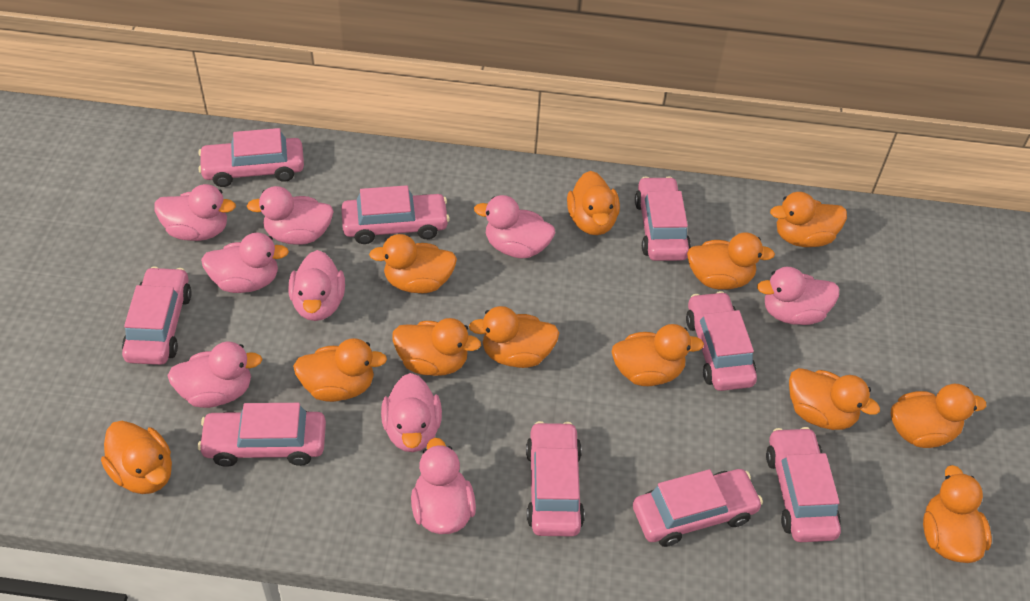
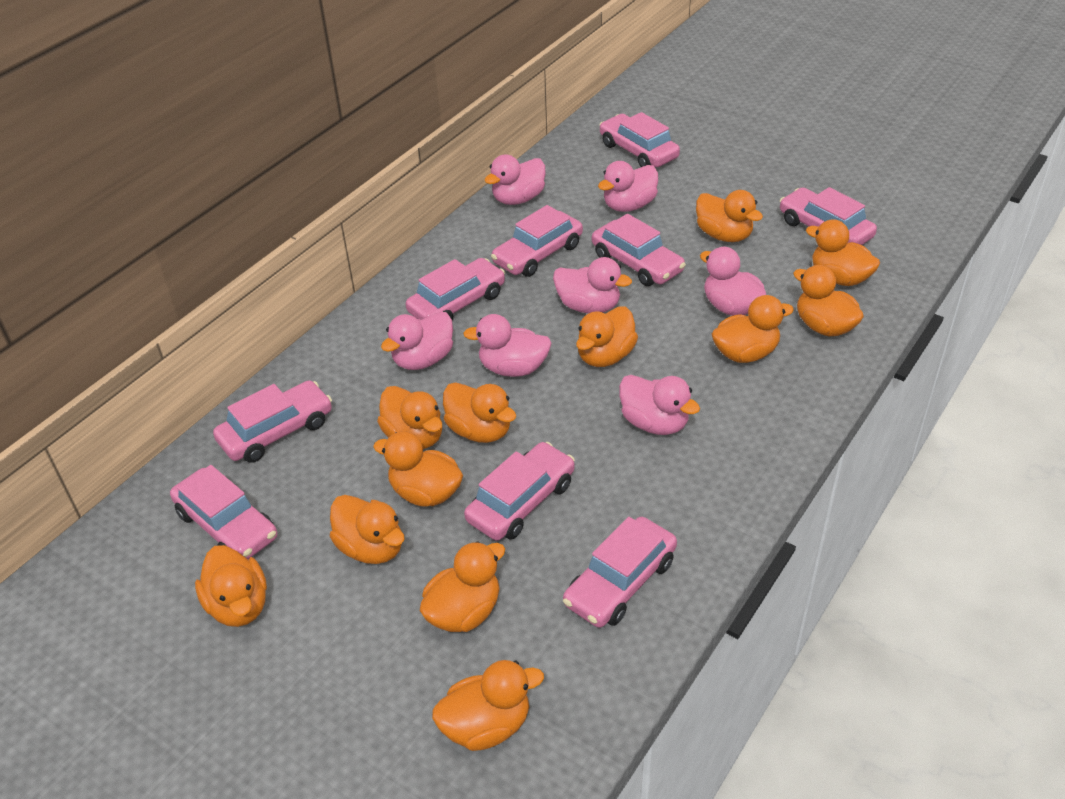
pink duck: [154,184,236,241] [167,342,262,408] [201,232,289,293] [247,186,334,245] [289,250,345,321] [381,373,442,452] [411,438,476,534] [474,195,555,258] [757,267,839,325] = 9 -> [381,312,453,370] [463,314,552,377] [484,154,546,205] [553,257,632,314] [598,161,658,212] [619,375,700,435] [700,247,766,316] = 7

